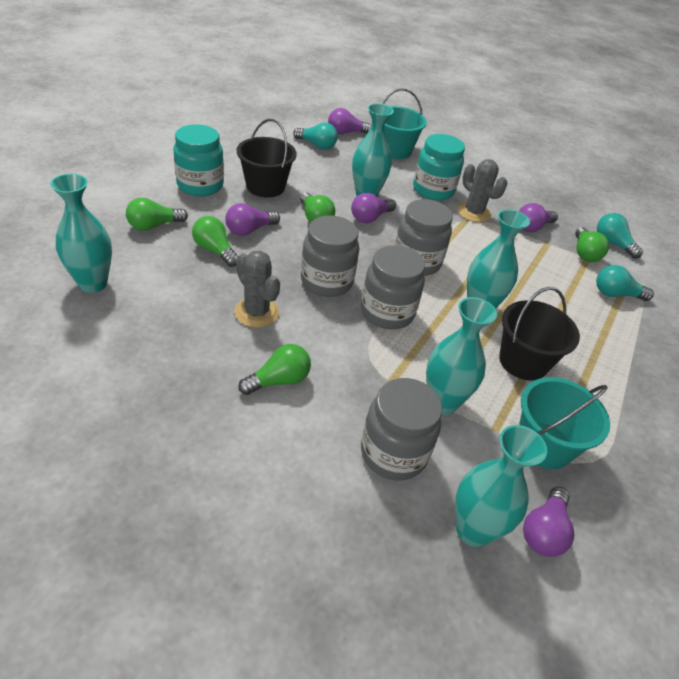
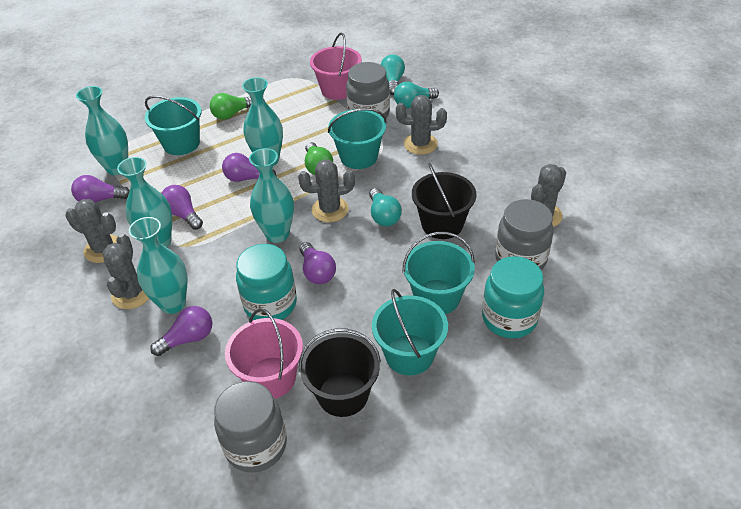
green light bulb: [126,198,188,231] [192,216,239,267] [238,344,311,395] [300,192,335,222] [575,227,609,262] = 5 -> [210,93,252,120] [305,142,333,175] = 2
grey cactus: [234,251,280,328] [457,159,508,222] = 2 -> [66,199,118,263] [103,233,149,309] [298,159,355,222] [396,95,447,155] [531,164,566,227] = 5
grey jar: [301,216,359,297] [361,245,425,329] [361,378,442,481] [395,199,453,276] = 4 -> [214,381,287,473] [346,62,390,118] [495,199,554,270] = 3
pink bucket: none = 0 -> [225,308,303,399] [310,33,362,100] = 2
turquoise bucket: [382,89,427,159] [519,377,610,469] = 2 -> [145,96,201,155] [328,108,387,169] [372,289,448,375] [402,232,475,314] = 4

